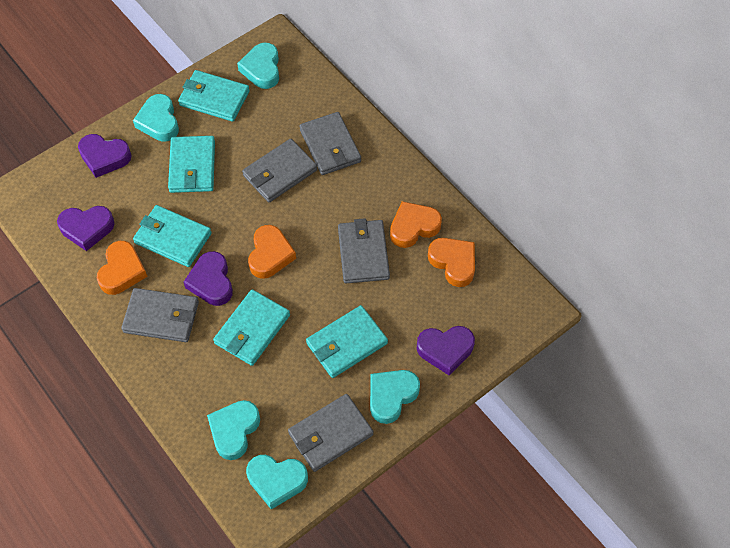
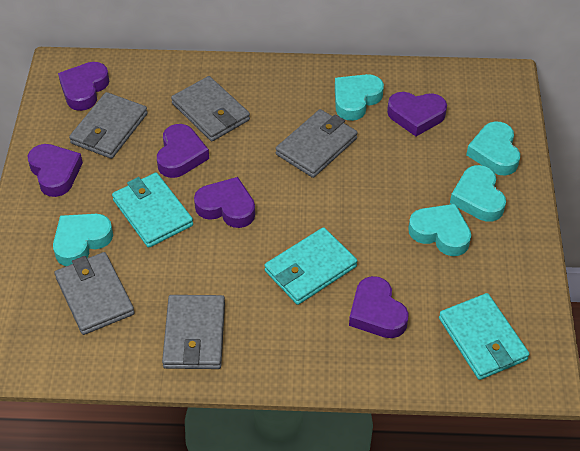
orange heart: [97,241,148,295] [248,225,296,279] [390,201,442,248] [428,238,475,287] = 4 -> none = 0
purple heart: [57,206,115,251] [78,134,132,178] [184,251,233,306] [417,326,475,375] = 4 -> [27,144,83,197] [58,62,109,111] [157,124,209,178] [194,177,255,228] [349,276,409,338] [387,92,447,136] = 6
turquoise wallet: [133,205,212,267] [168,136,215,193] [178,70,250,122] [213,289,290,366] [306,305,388,378] = 5 -> [112,172,193,248] [264,227,357,305] [439,293,529,380] = 3

